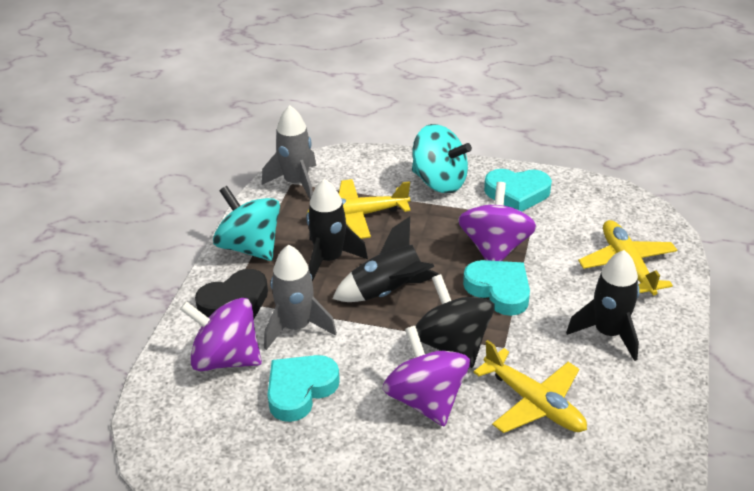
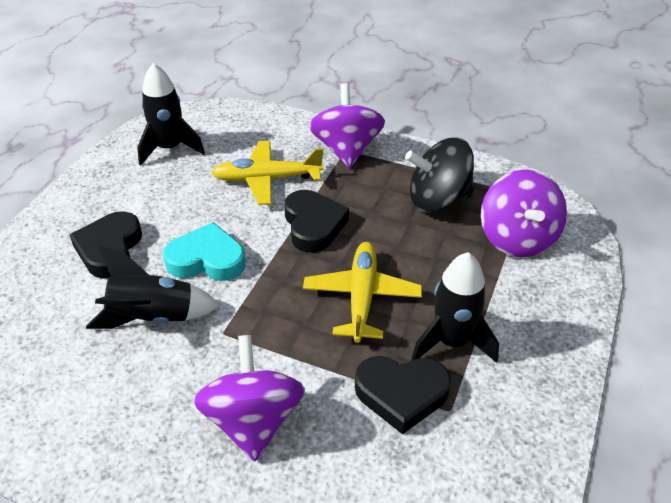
black heart: [195,269,268,319] = 1 -> [70,211,142,278] [284,190,349,253] [355,356,451,434] = 3
grey rocket: [262,105,316,200] [264,245,337,350] = 2 -> none = 0
turquoise heart: [267,355,340,422] [463,260,530,316] [484,169,552,212] = 3 -> [163,222,246,281] = 1
turquoise spinning top: [213,186,280,261] [412,124,472,193] = 2 -> none = 0
yellow plane: [306,179,411,239] [473,340,587,433] [578,220,677,295] = 3 -> [211,141,324,205] [303,242,422,343] = 2

